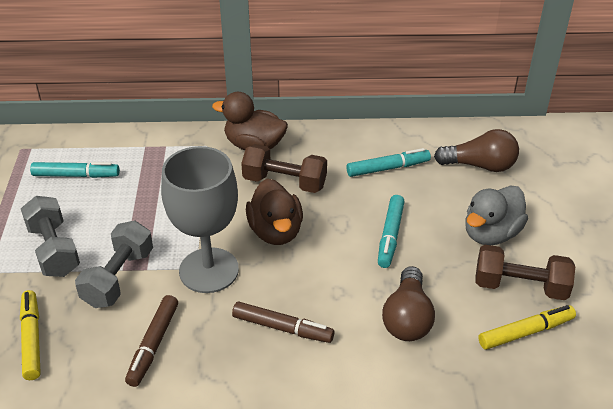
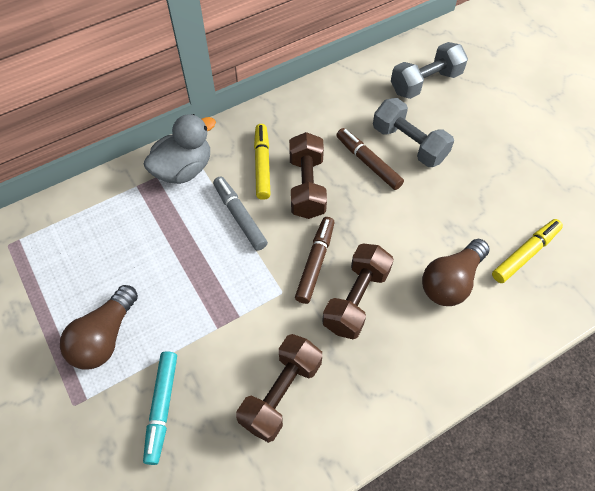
brown duck: [212,92,288,150] [246,178,303,245] = 2 -> none = 0
brown dumbbell: [241,144,327,193] [475,245,575,300] = 2 -> [236,334,322,443] [289,132,327,219] [322,244,394,339] = 3
grey goblet: [161,146,239,293] = 1 -> none = 0
grey marker: none = 0 -> [213,177,268,251] = 1
turquoise marker: [30,162,120,178] [346,148,431,177] [378,195,405,268] = 3 -> [143,351,177,465] = 1

